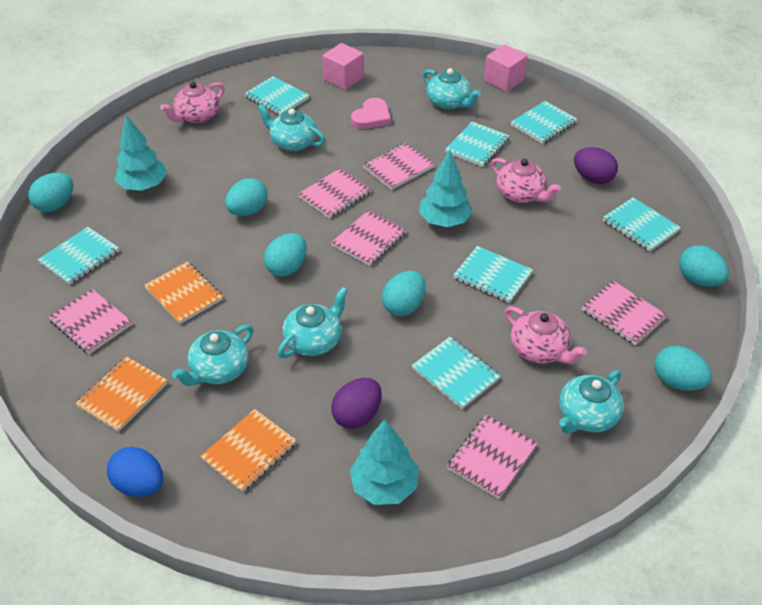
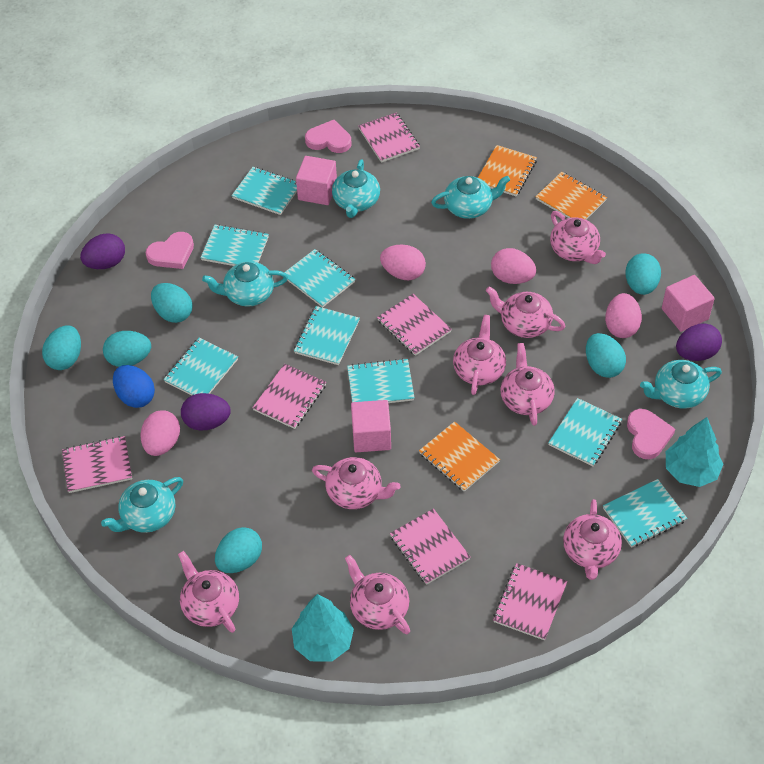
pink cube: [322,43,364,90] [484,44,527,92] = 2 -> [296,156,337,205] [351,400,391,452] [662,275,715,332] = 3
pink egg: none = 0 -> [140,410,180,456] [380,244,426,280] [491,248,536,284] [605,293,642,338] = 4
pink heart: [351,98,391,129] = 1 -> [146,232,194,269] [305,120,351,153] [627,409,675,459] = 3
pink teapot: [160,82,225,123] [491,158,561,203] [505,306,587,364] = 3 -> [178,551,239,633] [312,457,400,509] [345,555,410,634] [453,315,506,395] [486,286,566,338] [500,343,555,426] [550,211,606,264] [563,499,622,580] = 8
purple egg: [331,378,382,429] [574,147,618,184] = 2 -> [80,233,125,269] [181,393,231,430] [676,323,722,361] = 3
turquoise notebook: [38,227,119,285] [244,76,310,116] [411,337,500,409] [445,122,509,167] [453,246,533,303] [510,101,577,144] [603,197,681,252] = 7 -> [163,338,238,396] [200,224,269,266] [231,167,297,215] [284,249,355,308] [294,306,360,365] [347,358,415,403] [548,398,622,466] [603,479,687,548] = 8
turquoise tree: [115,115,167,191] [350,419,419,505] [419,150,473,227] = 3 -> [292,594,354,662] [666,417,723,487] = 2

